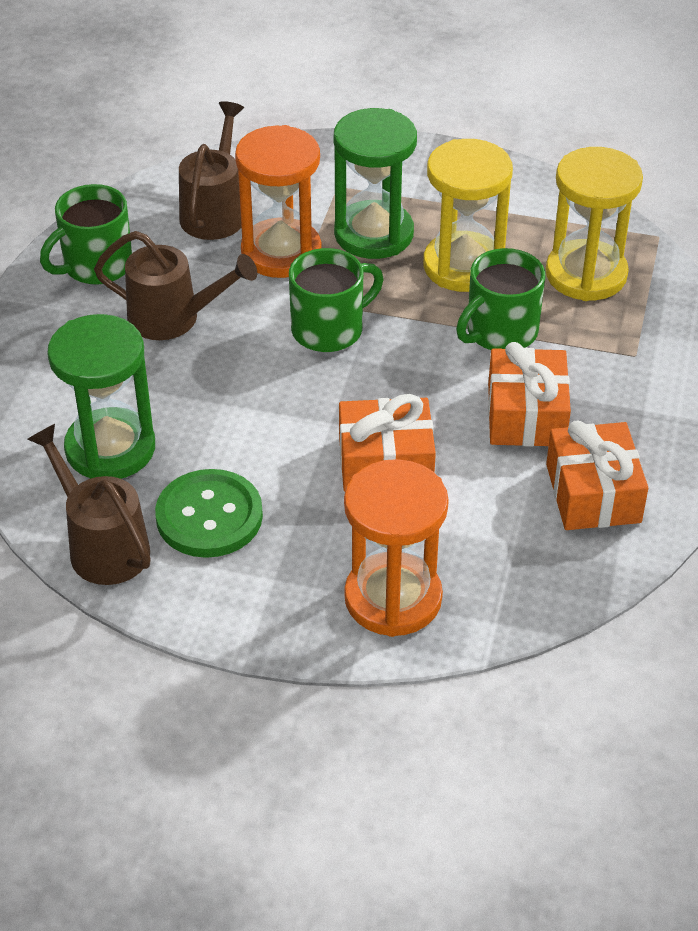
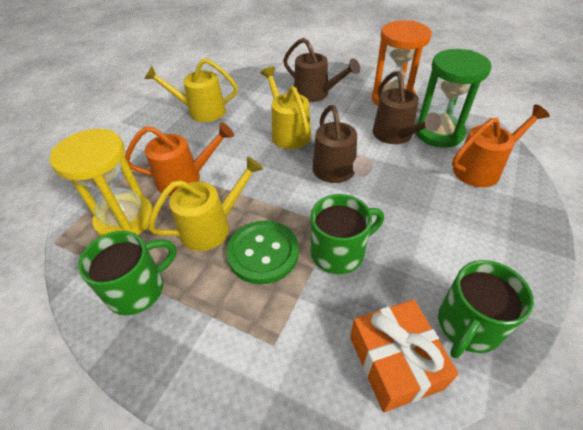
green hourglass: [47,314,155,479] [334,108,417,259] = 2 -> [416,49,492,148] = 1
orange gift: [339,394,436,492] [488,342,571,447] [546,420,648,530] = 3 -> [350,300,458,412] = 1
orange hourglass: [235,125,322,278] [344,459,449,637] = 2 -> [372,21,432,106] = 1
orange watering can: none = 0 -> [125,122,234,195] [452,104,550,187] = 2
yellow hourglass: [423,139,513,292] [546,147,643,301] = 2 -> [50,129,153,237] = 1
yellow watering can: none = 0 -> [145,58,238,122] [148,156,263,251] [261,67,311,149] = 3

